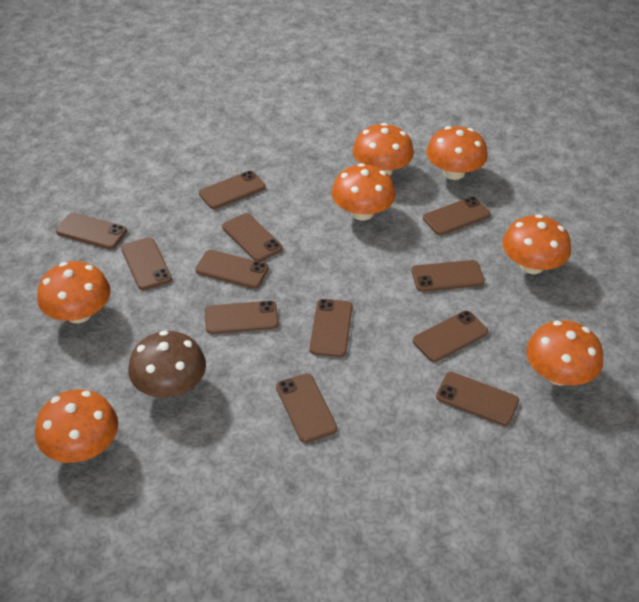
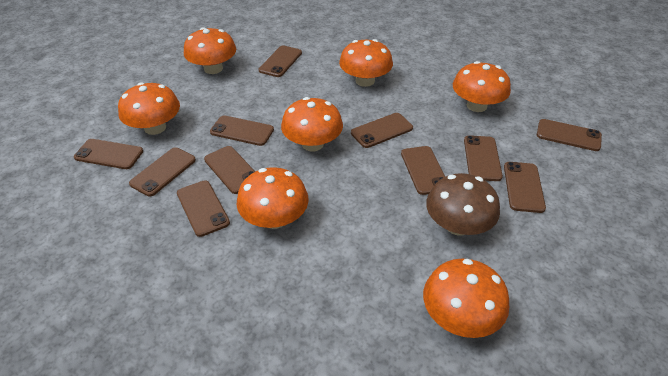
brown phone: [56,213,127,249] [121,237,172,290] [195,250,269,289] [199,171,266,209] [205,301,279,334] [222,213,283,262] [276,373,337,443] [309,299,352,357] [412,260,485,292] [413,311,488,362] [423,197,490,235] [436,372,519,426] = 12 -> [74,139,143,169] [129,147,196,197] [177,180,230,237] [204,146,255,194] [210,115,274,146] [259,46,302,77] [351,113,413,148] [401,146,445,195] [464,135,503,181] [504,162,546,213] [537,119,602,151] = 11

